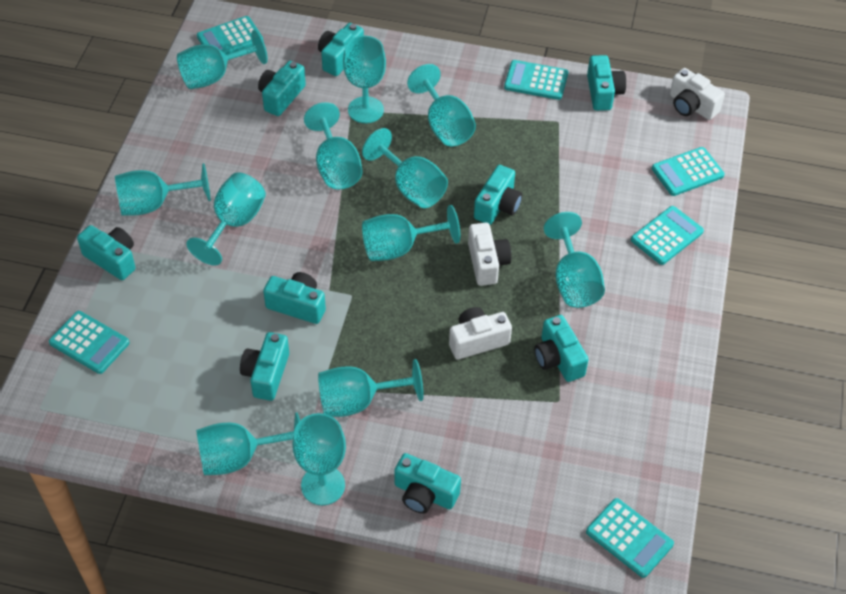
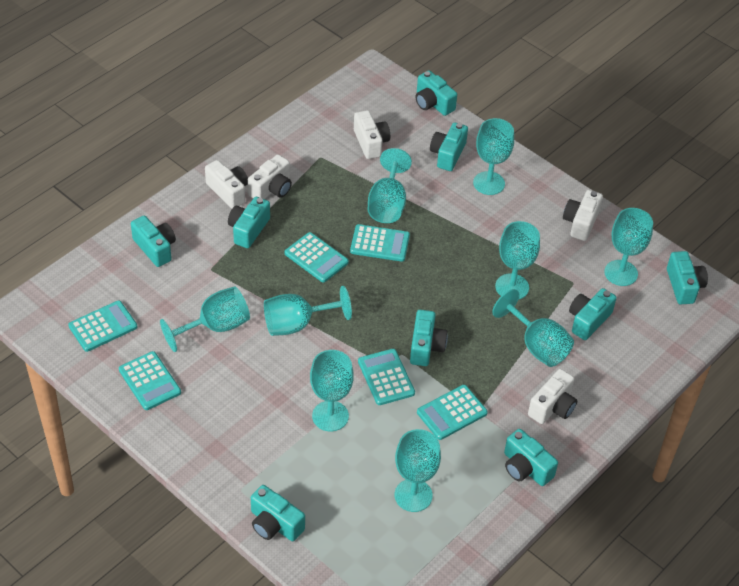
turquoise goblet: [115,163,211,216] [177,30,268,89] [186,172,266,266] [196,413,300,475] [292,413,346,505] [304,102,363,189] [318,359,424,417] [343,36,386,123] [362,128,448,208] [362,205,460,261] [407,64,476,147] [544,212,605,308] = 12 -> [160,286,250,352] [264,286,352,336] [310,350,354,431] [368,148,412,223] [395,429,441,512] [473,118,514,195] [492,289,574,367] [495,221,540,299] [604,208,653,286] = 9
white camera: [449,307,512,360] [468,223,511,286] [670,68,725,120] = 3 -> [205,160,248,208] [248,154,292,199] [354,110,390,159] [528,369,577,424] [563,190,603,241] = 5

